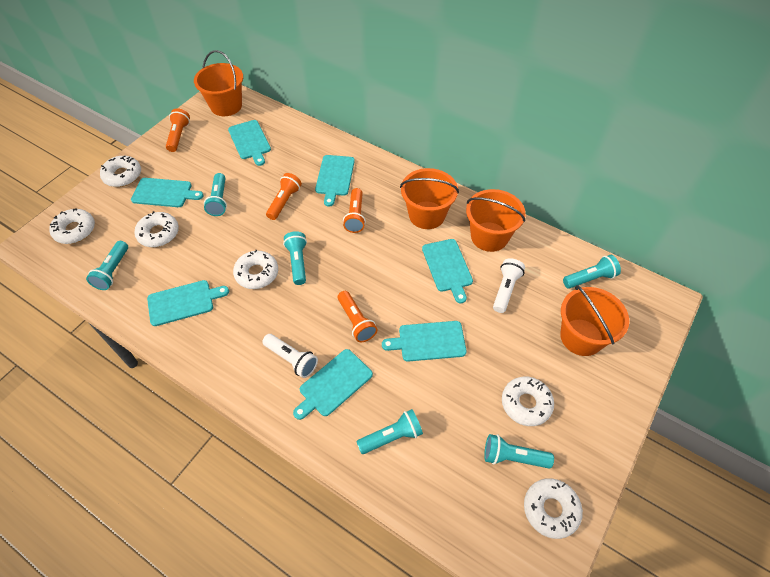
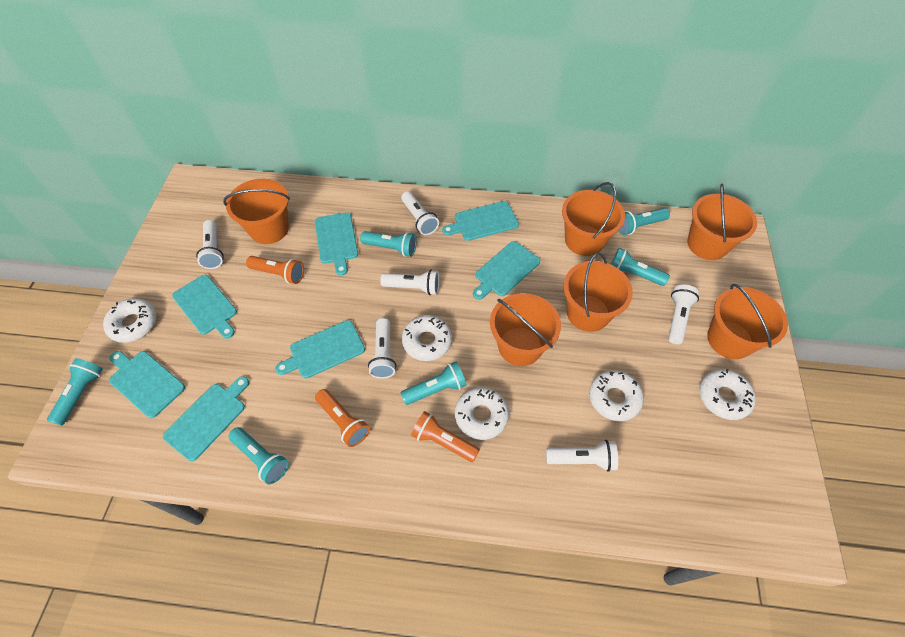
orange bucket: [194,50,243,116] [400,168,459,229] [466,189,526,252] [560,285,629,356] = 4 -> [223,179,290,244] [490,293,561,366] [562,182,625,256] [564,253,633,332] [687,184,757,260] [707,284,788,359] = 6
orange flashlight: [166,108,190,152] [266,173,302,220] [338,291,378,342] [343,188,366,233] = 4 -> [246,256,304,284] [315,389,370,447] [411,411,480,462] = 3
white donut: [49,208,95,244] [100,156,141,187] [134,211,179,247] [233,250,278,289] [502,377,554,426] [524,478,583,539] = 6 -> [103,298,157,343] [402,315,452,361] [455,387,509,440] [589,370,644,421] [699,369,756,420] = 5
white flashlight: [262,334,318,378] [493,258,525,313] = 2 -> [196,220,224,269] [368,318,396,379] [380,270,439,295] [401,191,439,235] [546,440,618,472] [668,285,699,344] = 6

